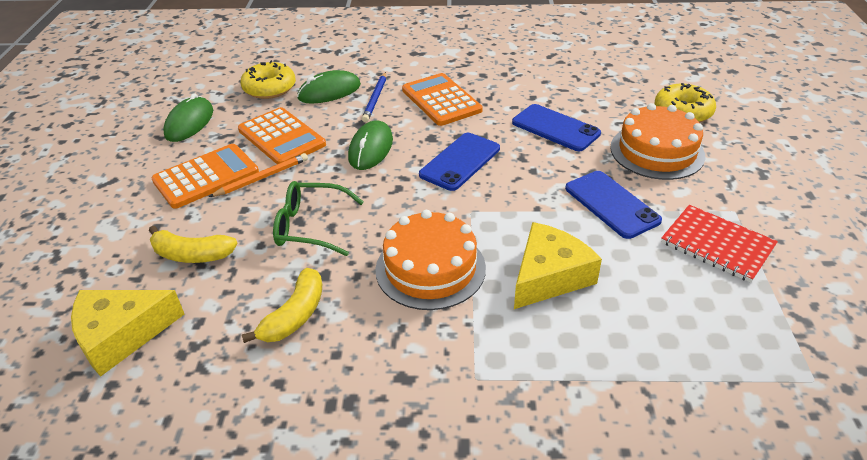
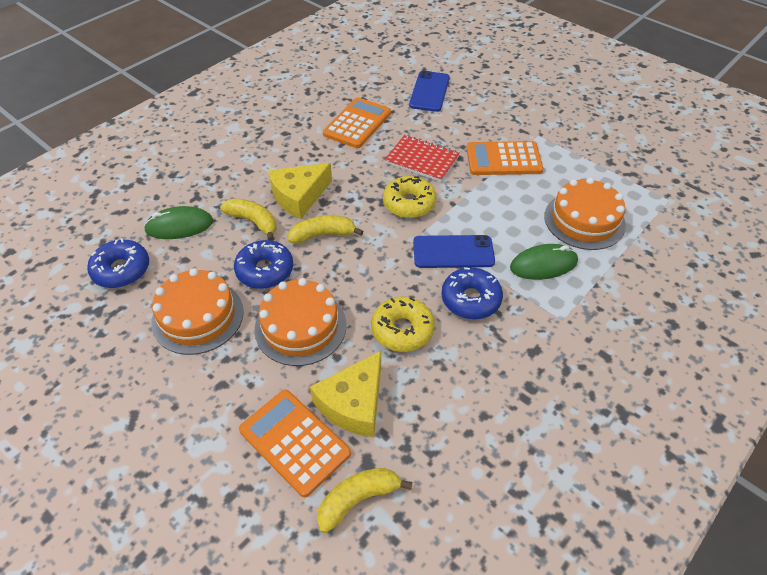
blue donut: none = 0 -> [87,238,149,288] [234,240,293,289] [442,267,503,319] = 3
blue pencil: [362,72,386,122] = 1 -> none = 0
blue phone: [419,133,500,191] [512,104,601,151] [565,171,662,239] = 3 -> [409,71,450,112] [413,235,495,268] = 2
green glasses: [273,181,364,256] = 1 -> none = 0
green mouse: [163,93,213,142] [297,70,361,103] [348,120,393,170] = 3 -> [144,206,213,239] [510,244,578,280] = 2
orange cake: [375,210,486,310] [610,103,706,180] = 2 -> [151,268,244,355] [254,278,346,366] [544,177,626,250] = 3
orange pencil: [209,153,308,197] = 1 -> none = 0
yellow banana: [149,226,238,263] [242,268,322,343] = 2 -> [220,199,277,241] [288,215,363,244] [317,468,412,533] = 3

